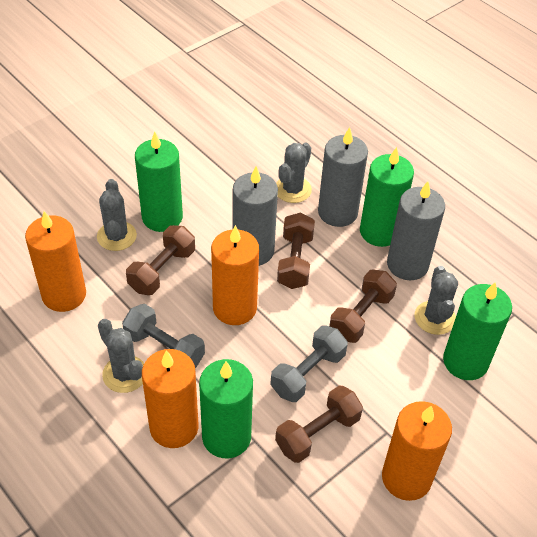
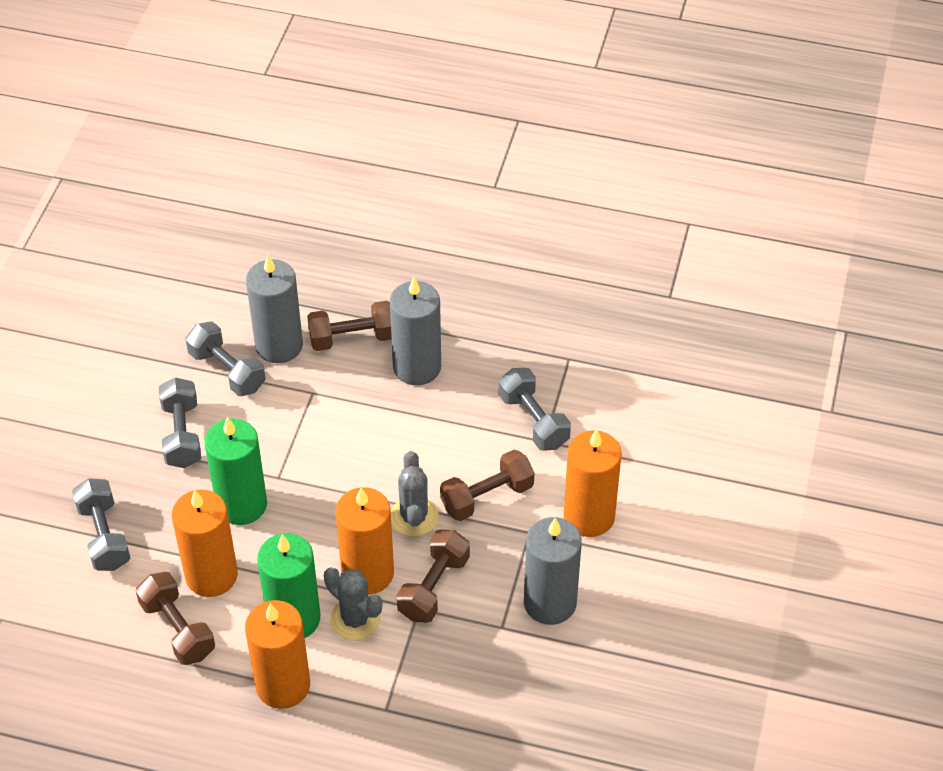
green candle: [135,132,183,232] [199,359,253,458] [360,147,414,247] [443,282,512,380] = 4 -> [204,417,267,525] [257,533,320,638] = 2
grey cactus: [97,179,137,251] [98,319,144,393] [276,143,312,203] [415,266,458,335] = 4 -> [324,567,382,641] [391,451,439,537] = 2
grey dumbbell: [122,304,205,368] [270,325,348,402] = 2 -> [72,478,130,571] [159,377,201,468] [186,321,266,396] [498,368,571,451] = 4

